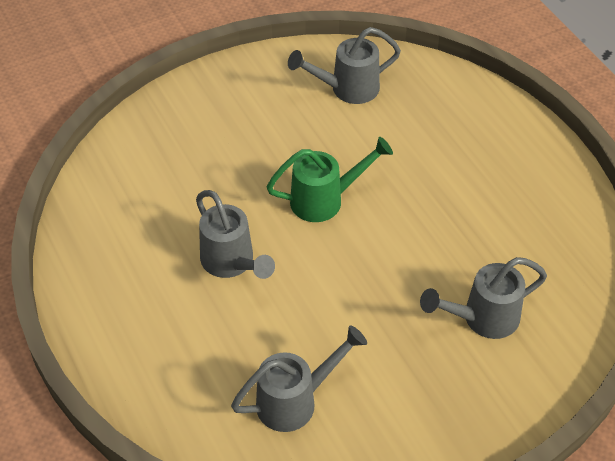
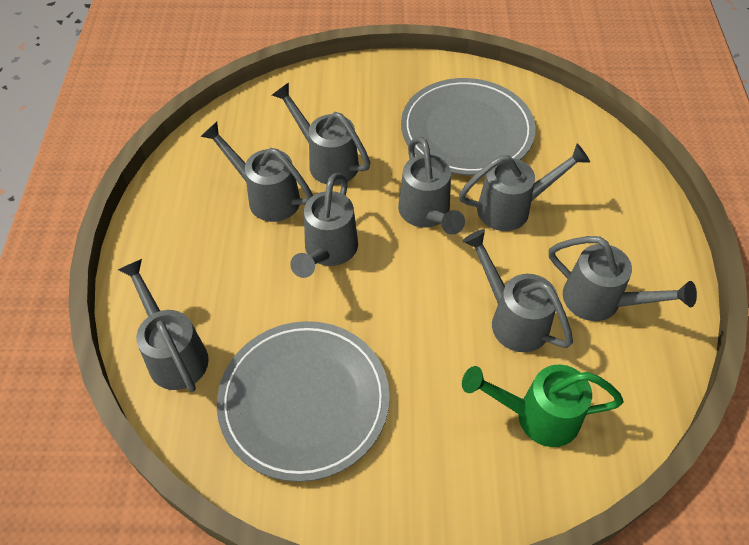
grey plate: none = 0 -> [217,321,390,482] [401,78,536,176] = 2
grey watering can: [196,190,275,279] [231,325,367,432] [288,27,401,104] [420,257,547,339] = 4 -> [118,259,209,392] [200,122,313,222] [272,83,371,185] [290,173,358,278] [398,137,465,235] [459,144,590,231] [462,229,573,352] [549,236,697,321] = 8

